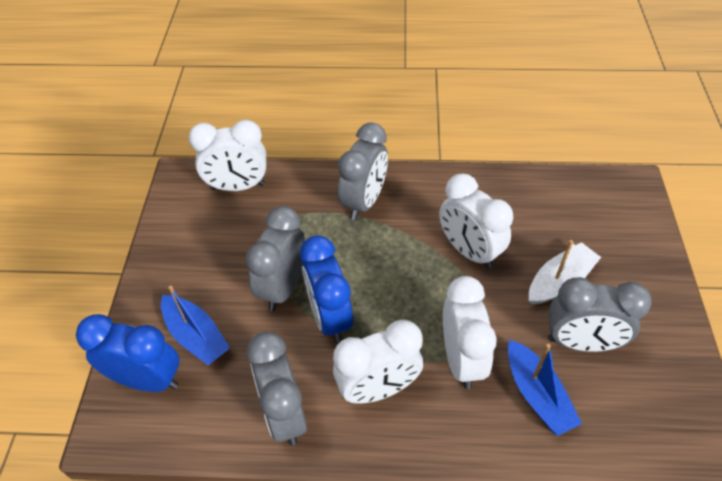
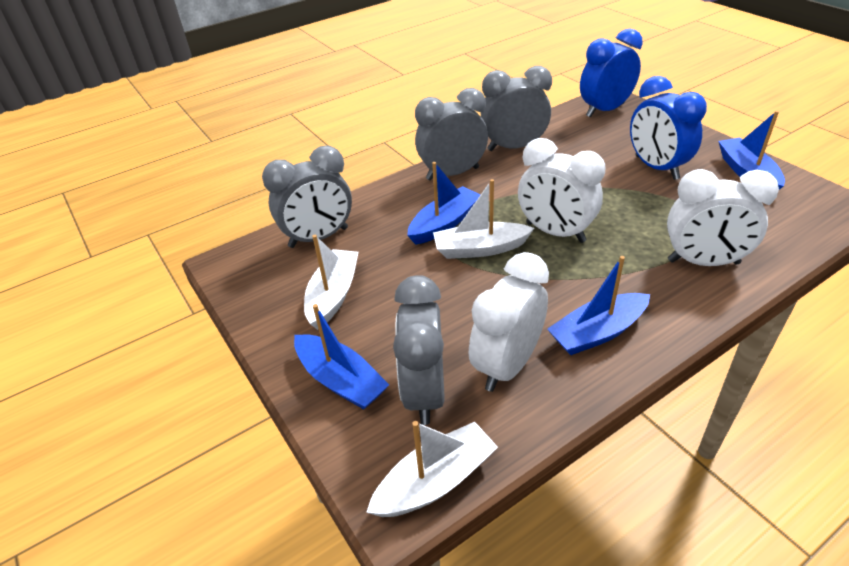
blue boat: [161,286,230,365] [508,340,582,436] = 2 -> [294,304,389,409] [407,162,481,245] [547,256,650,355] [718,111,785,190] = 4
white boat: [529,240,601,305] = 1 -> [304,235,359,330] [366,421,498,517] [433,179,534,259] = 3
white clock: [189,120,266,191] [333,320,423,404] [439,173,513,269] [443,276,497,389] = 4 -> [469,252,549,392] [518,138,605,243] [667,169,779,266] = 3

